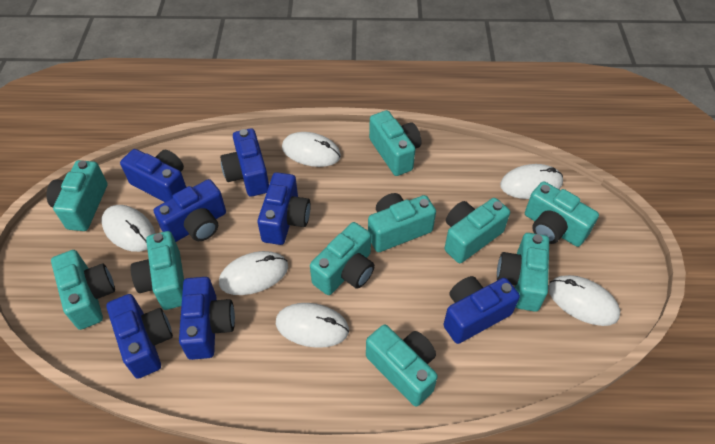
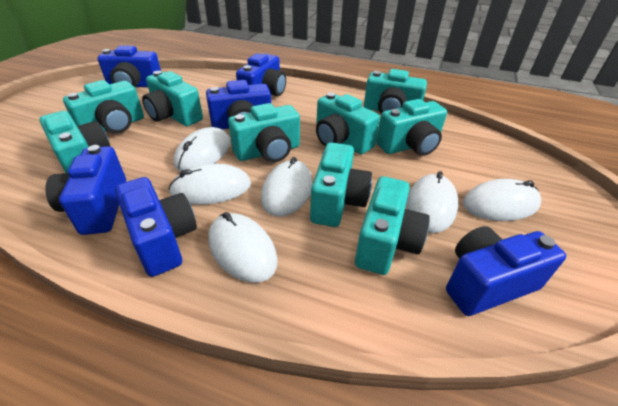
blue camera: [106,294,173,379] [120,149,186,202] [154,179,226,242] [179,277,235,360] [220,128,269,197] [257,172,311,245] [443,276,520,344] = 7 -> [45,145,126,235] [98,45,161,87] [115,177,197,277] [206,80,271,129] [236,53,286,96] [446,226,566,316] = 6
turquoise camera: [46,160,108,231] [51,250,115,330] [130,231,184,310] [310,222,375,295] [366,324,438,407] [368,193,436,252] [369,110,422,176] [445,198,510,263] [497,233,549,312] [525,181,599,247] = 10 -> [39,111,111,173] [63,80,144,133] [142,71,203,126] [228,103,300,162] [310,142,372,227] [316,92,380,154] [355,176,430,275] [364,69,427,114] [376,99,447,156] = 9

